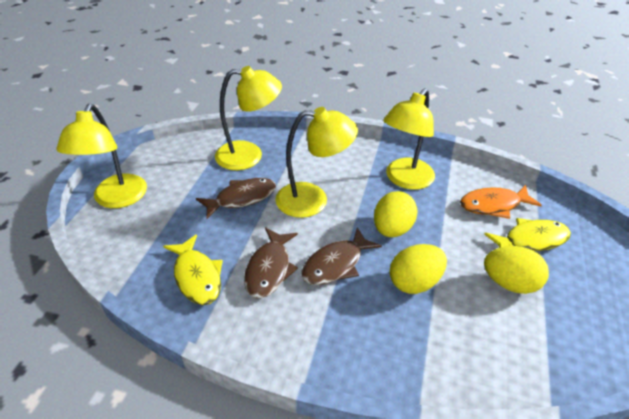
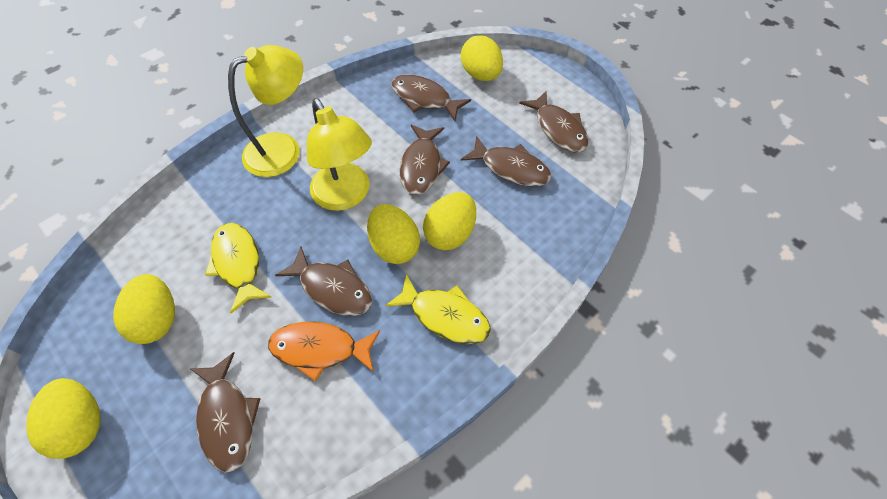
brown fish: [196,178,276,219] [244,227,298,298] [301,227,382,285] = 3 -> [190,352,260,472] [275,246,372,316] [391,75,471,121] [399,125,450,195] [461,136,551,187] [519,91,589,153] = 6
yellow egg: [374,191,418,237] [390,244,447,294] [484,246,549,294] = 3 -> [26,378,100,459] [113,274,175,344] [367,204,420,264] [423,192,476,250] [461,35,503,81] = 5
yellow lamp: [56,104,147,208] [215,66,282,170] [275,107,358,218] [383,88,435,190] = 4 -> [228,45,303,177] [307,98,372,211] = 2

